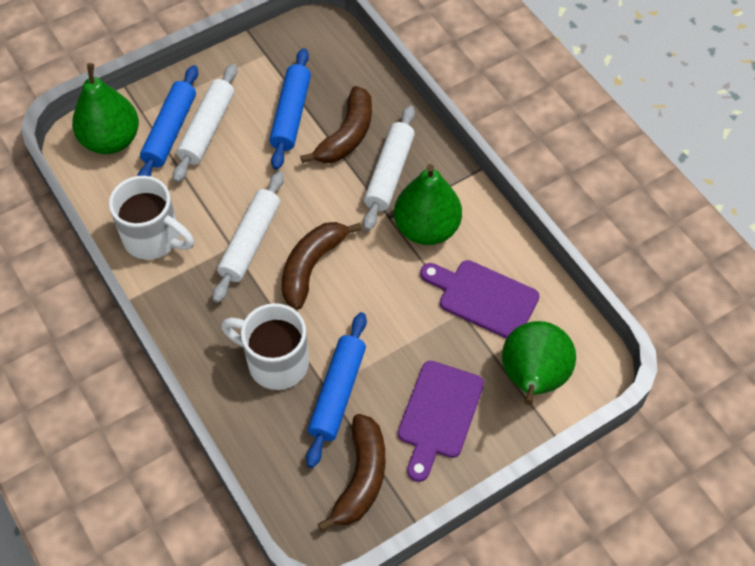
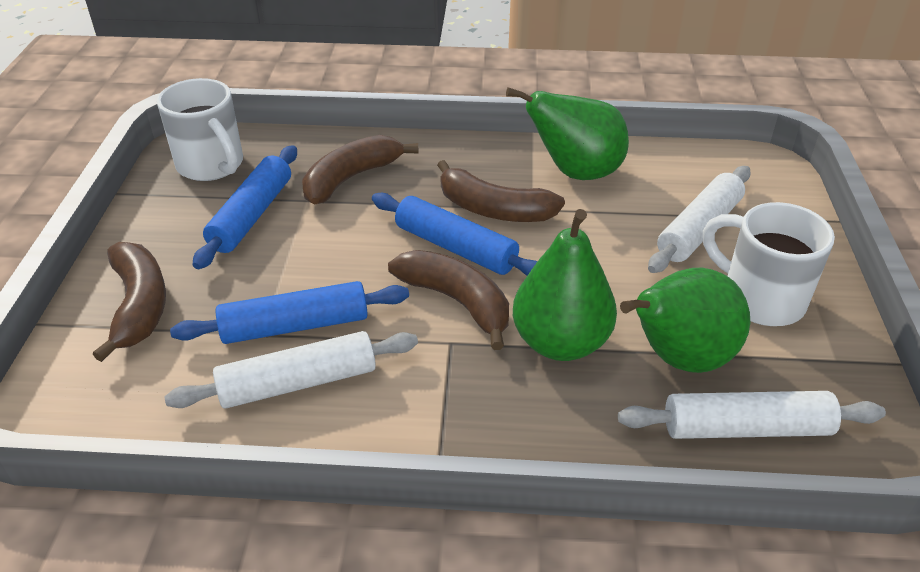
brown banana: [282,222,361,310] [300,86,372,163] [317,414,385,532] = 3 -> [93,242,166,362] [302,135,418,205] [388,250,509,350] [437,160,565,222] = 4
purple cutting board: [398,361,484,482] [420,260,540,339] = 2 -> none = 0

